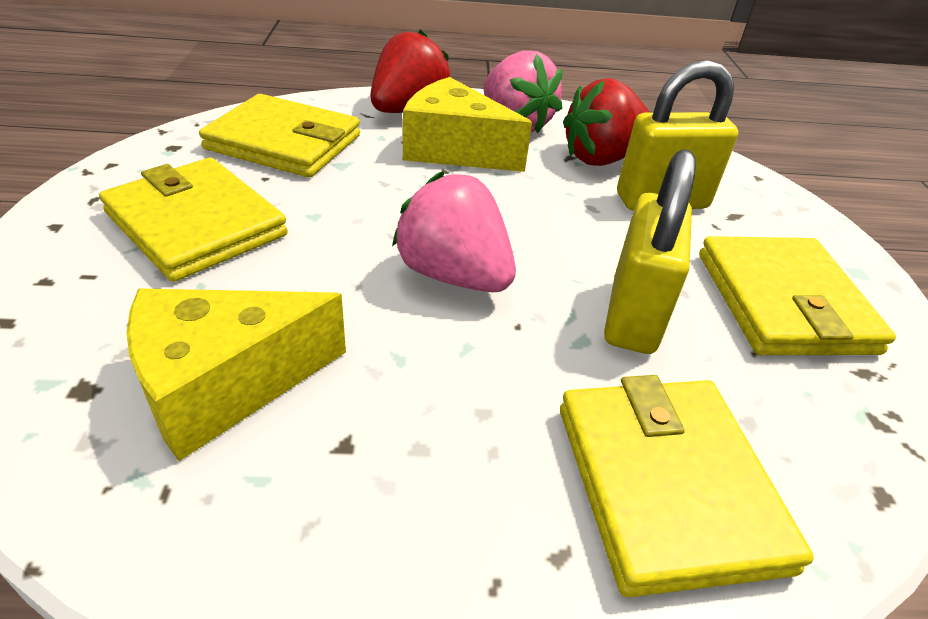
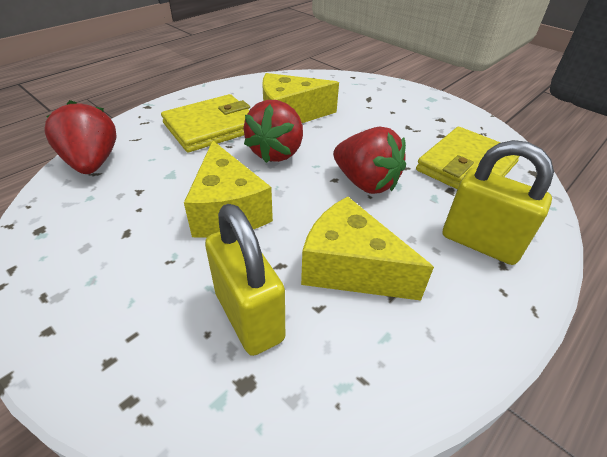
pink strawberry: [392,171,516,292] [484,50,562,133] = 2 -> none = 0
red strawberry: [370,29,450,113] [563,78,649,166] = 2 -> [44,100,117,174] [244,100,303,163] [333,127,406,194] = 3
yellow cheese: [127,288,346,461] [403,77,532,172] = 2 -> [184,141,273,238] [262,73,339,123] [301,196,434,301] = 3
yellow wallet: [99,158,288,282] [199,94,360,177] [560,375,814,597] [699,236,896,355] = 4 -> [161,94,250,152] [416,127,520,189] = 2

